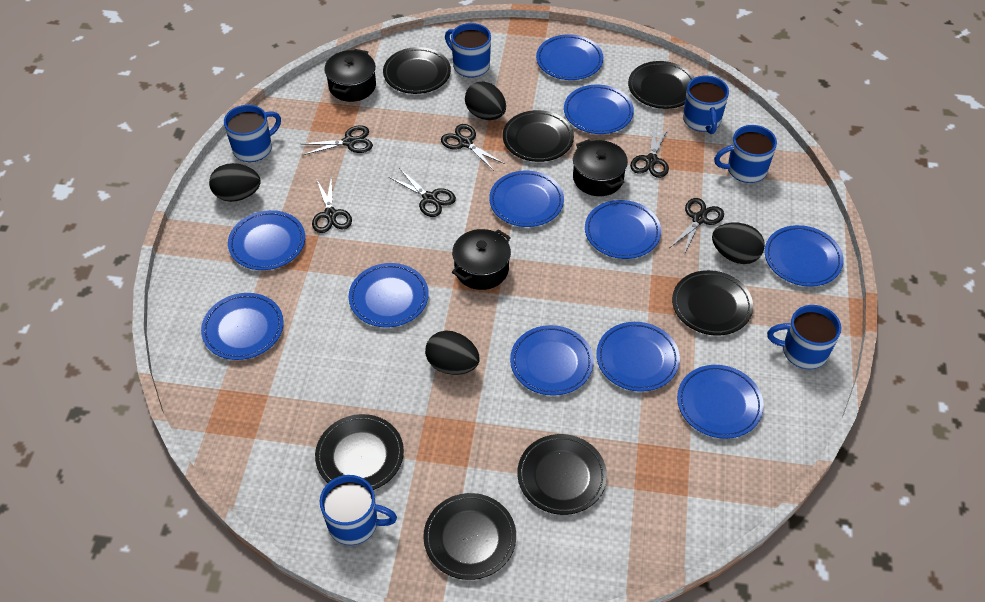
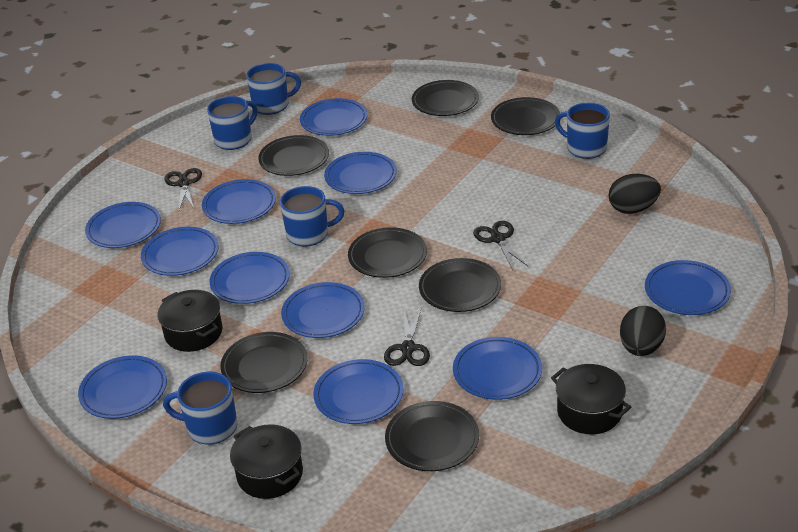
black egg: [209,163,261,202] [425,331,480,375] [465,82,506,120] [712,223,765,264] = 4 -> [609,174,661,214] [620,306,666,356] = 2
black scissors: [302,125,373,155] [312,175,352,233] [389,168,456,217] [441,124,505,171] [630,128,669,178] [670,198,724,254] = 6 -> [164,168,202,210] [384,309,430,366] [473,221,528,270] = 3
blue mug: [224,105,281,162] [320,475,397,545] [445,23,491,78] [683,75,729,134] [714,125,777,183] [767,305,841,369] = 6 -> [163,372,237,445] [207,96,257,150] [246,63,301,115] [280,186,344,247] [555,103,610,159] = 5

